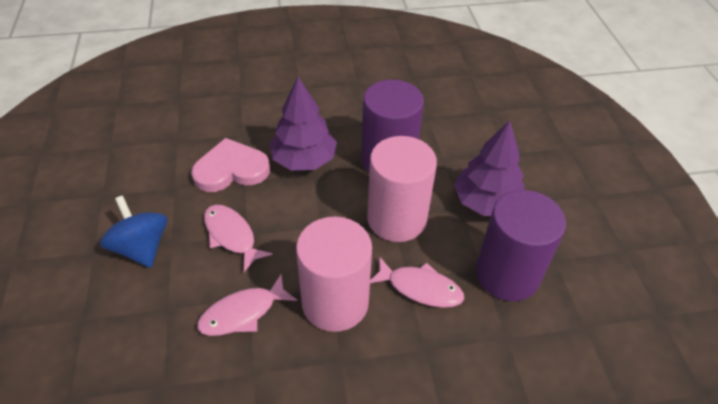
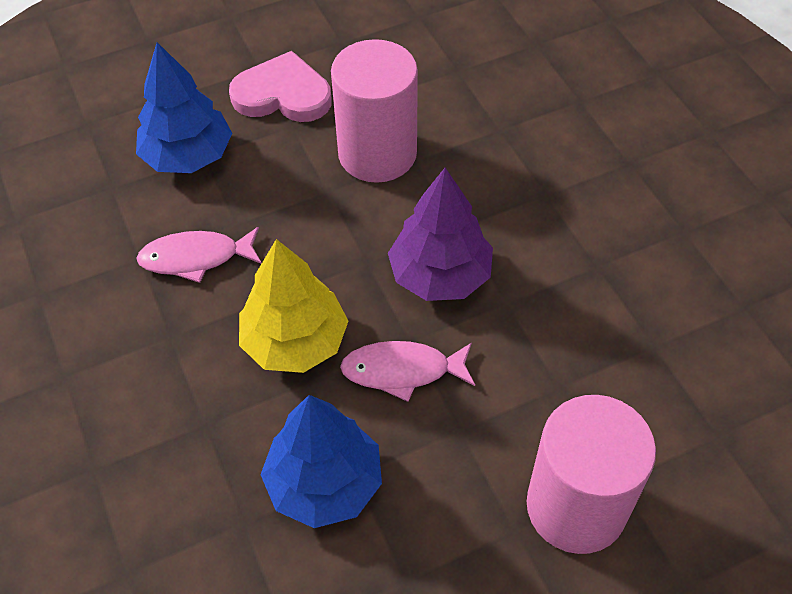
blue spinning top: [100,195,168,268] = 1 -> none = 0
blue tree: none = 0 -> [136,42,232,173] [260,395,382,528] = 2
pink fish: [197,274,297,336] [204,205,273,272] [370,256,464,308] = 3 -> [136,227,262,283] [340,341,475,402] = 2
purple cylinder: [361,80,424,172] [476,190,566,301] = 2 -> none = 0
purple tree: [269,77,337,170] [454,121,525,216] = 2 -> [388,168,493,301] = 1
yellow tree: none = 0 -> [239,239,348,373] = 1

